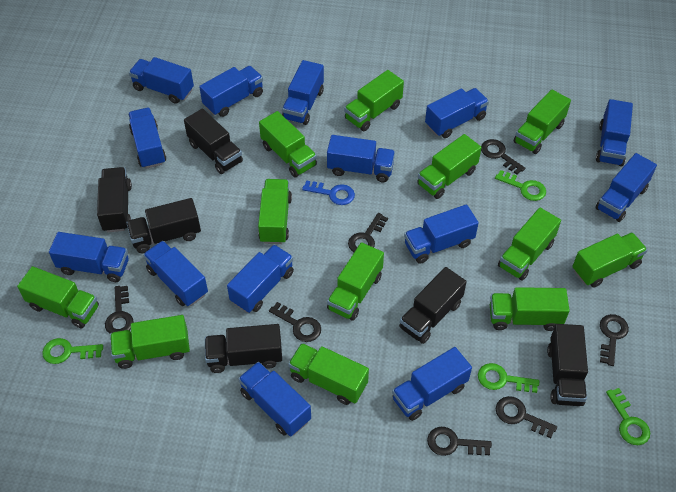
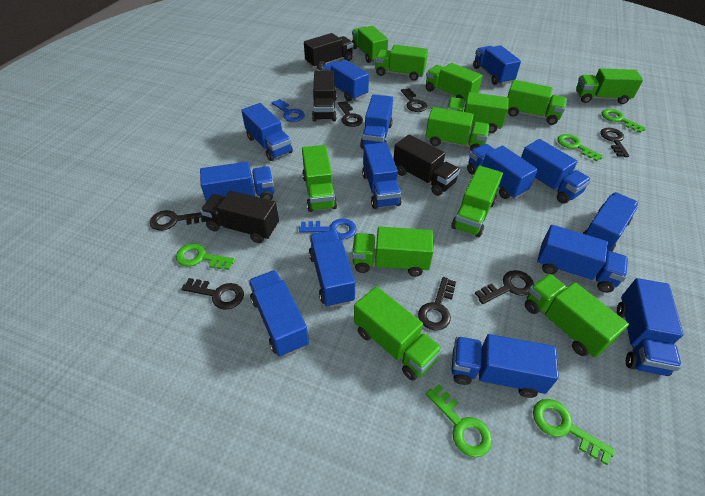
black truck: [97,167,132,232] [126,198,201,253] [184,109,243,174] [205,324,282,373] [399,267,467,344] [547,324,588,406] = 6 -> [200,191,279,243] [304,33,353,70] [312,71,337,122] [393,134,460,196] = 4
blue key: [302,180,355,205] = 1 -> [272,99,305,122] [299,219,357,239] = 2
green key: [42,338,103,364] [478,363,539,393] [495,170,546,201] [606,388,650,445] = 4 -> [176,243,235,270] [426,384,492,458] [533,399,615,465] [557,134,604,161] [602,109,647,133] = 5

